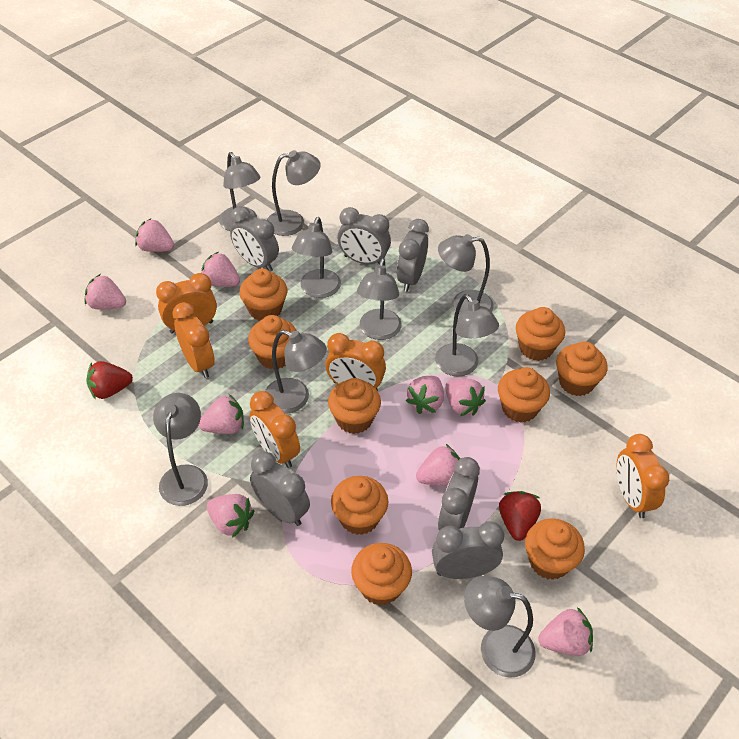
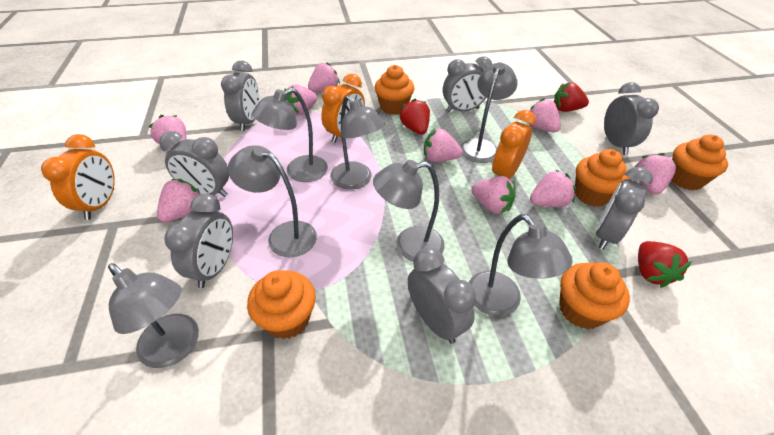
grey clock: [230,206,279,272] [250,451,310,526] [337,207,391,264] [397,219,429,292] [432,521,504,579] [438,457,480,530] = 6 -> [159,131,229,197] [164,194,233,288] [221,61,259,131] [408,247,476,344] [443,56,492,113] [596,166,653,250] [604,82,659,155] = 7
grey lamp: [153,393,208,506] [219,152,261,231] [265,330,327,413] [267,150,321,236] [292,217,341,298] [357,258,402,340] [435,294,499,377] [438,234,494,316] [464,576,536,678] = 9 -> [108,263,199,368] [228,145,317,257] [252,88,328,182] [330,95,385,189] [373,160,445,262] [460,62,518,163] [469,214,573,316] = 7
orange clock: [156,273,217,334] [172,302,215,378] [249,391,300,468] [325,333,386,391] [616,434,669,518] = 5 -> [41,134,115,220] [321,74,365,143] [492,110,536,179] = 3
orange cupcake: [239,268,287,321] [248,315,297,369] [328,378,381,434] [331,476,388,535] [351,543,412,605] [498,367,550,423] [516,307,565,361] [525,518,585,580] [556,341,608,396] = 9 -> [247,270,316,339] [375,65,414,115] [559,262,630,329] [575,149,630,207] [671,134,728,190] = 5
red strawberry: [86,361,133,399] [499,491,541,541] = 2 -> [399,99,430,135] [554,82,589,112] [638,241,692,288] = 3

